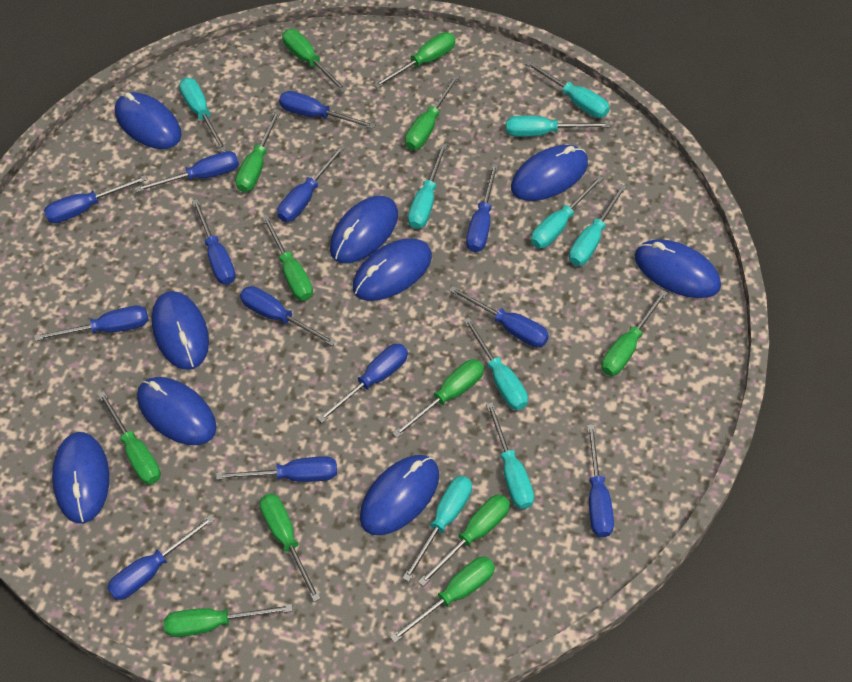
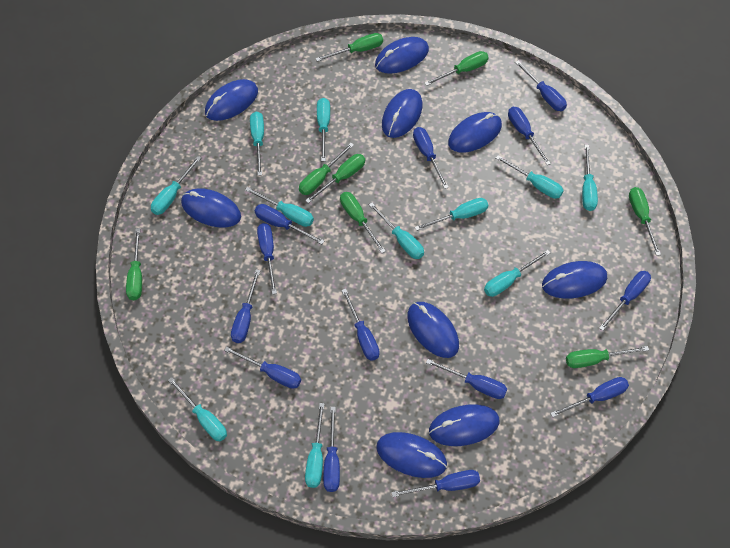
green screwdriver: [98,391,161,485] [164,604,293,637] [236,110,281,192] [260,494,321,602] [262,215,313,301] [282,29,347,93] [373,32,455,88] [390,557,495,643] [392,359,484,438] [405,75,460,150] [418,495,510,586] [601,290,668,376] = 12 -> [126,228,142,300] [299,143,354,195] [305,154,365,203] [315,33,383,62] [340,192,386,253] [425,51,489,86] [566,346,649,368] [629,187,661,256] = 8
turquoise screwdriver: [179,78,227,152] [403,476,472,582] [408,143,447,229] [463,317,528,410] [486,402,534,509] [506,116,610,137] [525,61,610,118] [531,175,604,248] [569,184,627,266] = 9 -> [151,156,201,215] [168,377,227,441] [245,187,314,227] [250,112,264,176] [305,403,325,488] [317,98,330,161] [369,203,424,259] [415,198,488,231] [484,250,551,297] [495,155,564,199] [582,145,598,211] = 11

